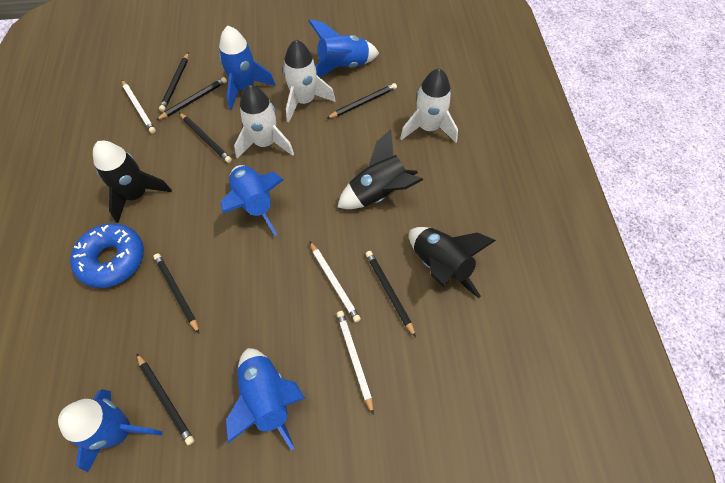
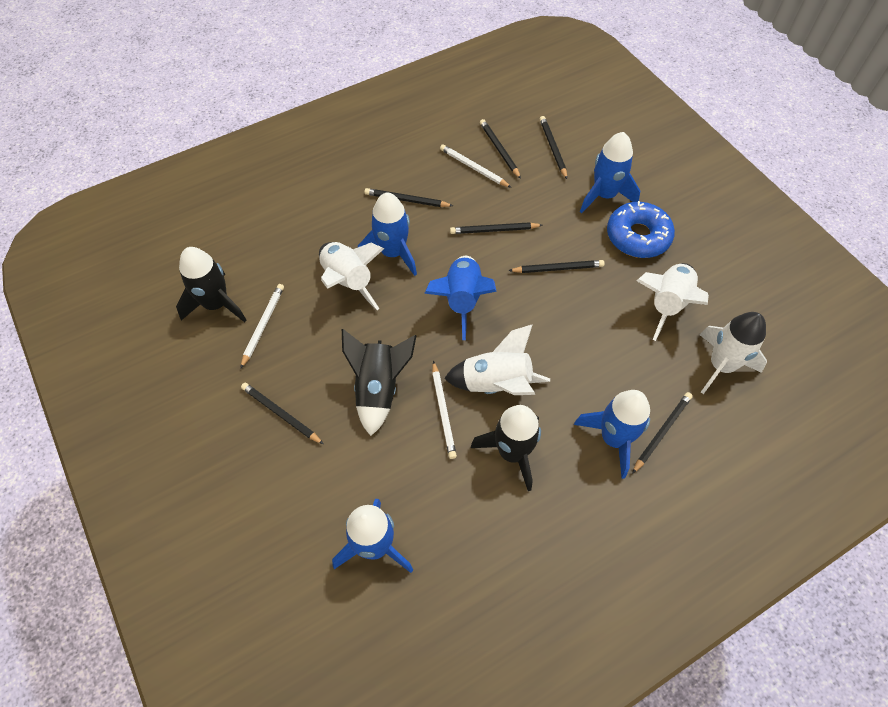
white rocket: [234,85,294,159] [283,40,335,122] [400,68,458,143] = 3 -> [319,242,384,310] [444,324,550,395] [637,263,709,341] [699,312,767,394] = 4

